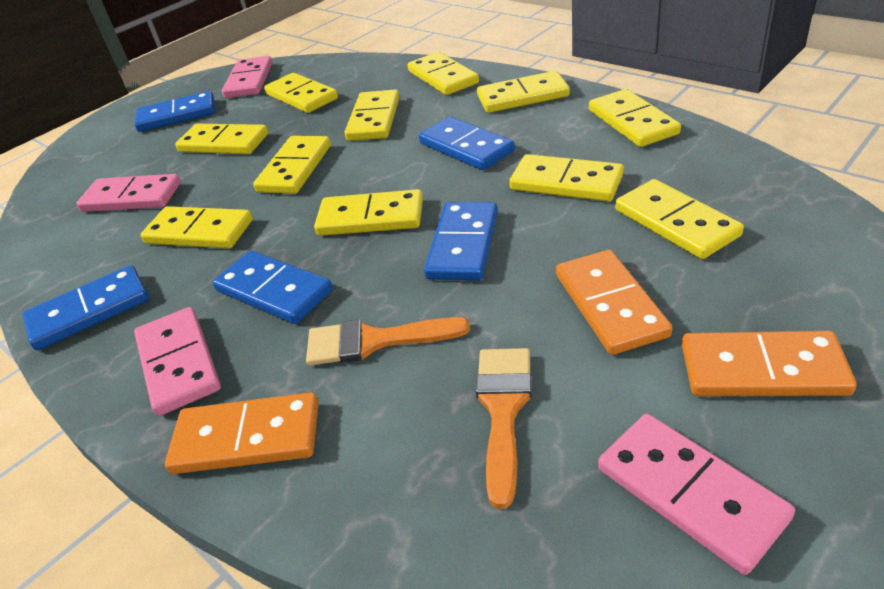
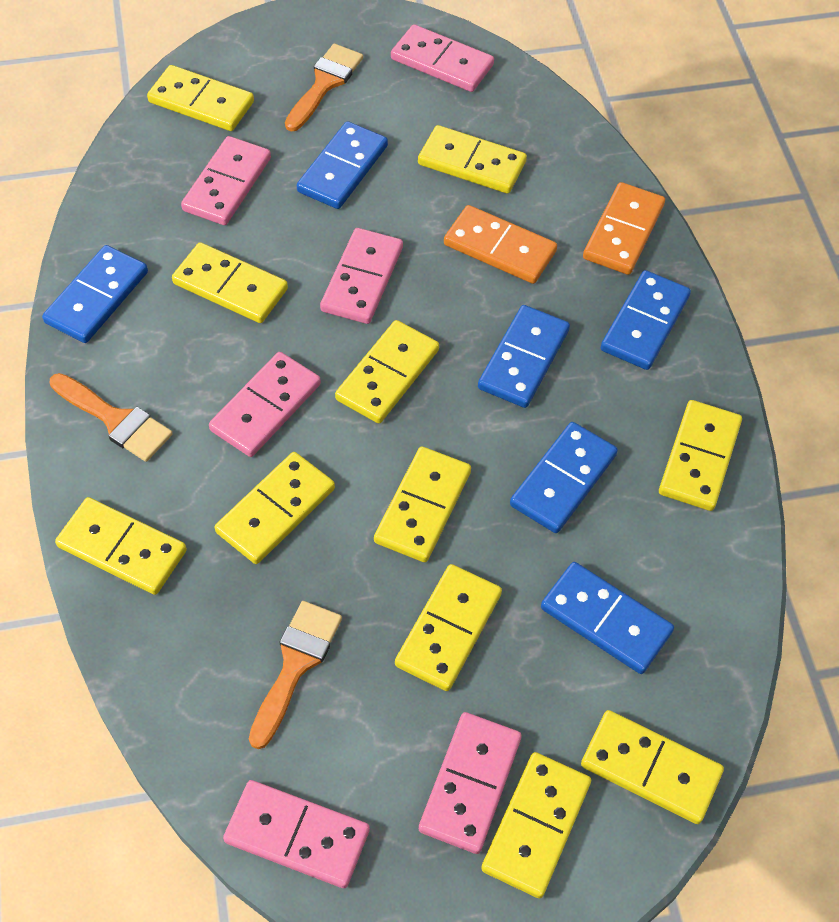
blue domino: [22,265,149,350] [134,91,215,132] [213,251,333,324] [419,116,515,170] [424,202,498,281] = 5 -> [42,245,148,343] [297,121,388,209] [478,305,570,408] [510,422,618,533] [541,562,674,674] [601,270,691,370] = 6
orange brush: [306,317,470,366] [476,348,532,509] = 2 -> [50,373,173,462] [249,601,342,749] [285,44,363,132] = 3
orange domino: [165,392,319,474] [556,250,672,355] [682,331,857,396] = 3 -> [444,205,557,284] [583,182,665,275] = 2
pink domino: [76,174,181,212] [134,307,221,416] [222,56,272,98] [598,414,795,575] = 4 -> [181,136,271,225] [209,352,321,457] [223,780,370,888] [320,228,403,324] [391,24,494,92] [419,712,522,854] = 6

